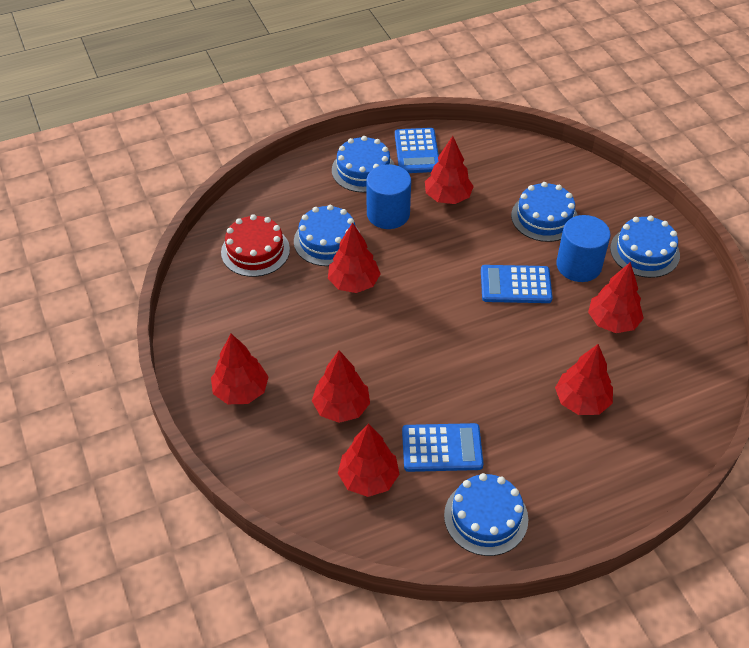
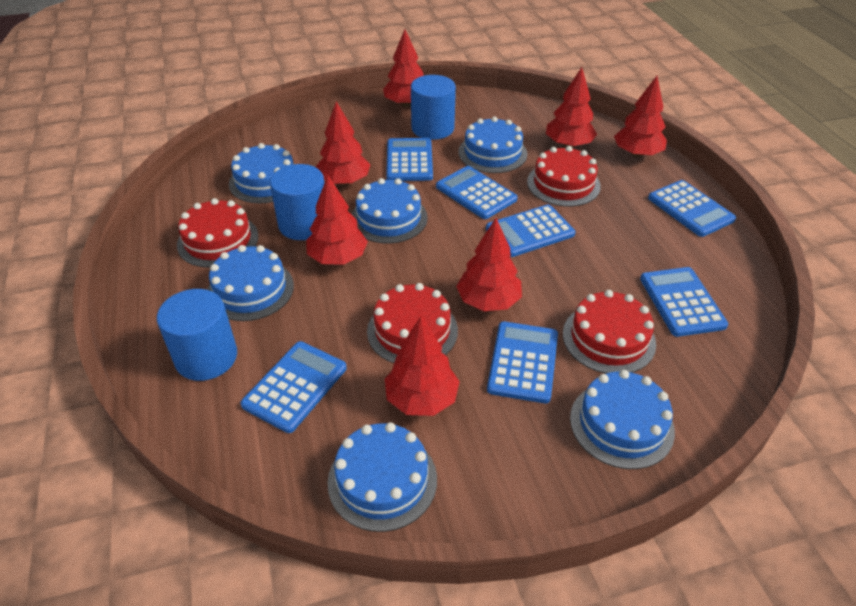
blue cake: [294,205,360,266] [332,136,395,193] [444,473,528,556] [511,182,578,242] [610,215,680,278] = 5 -> [207,245,294,321] [229,143,294,203] [328,422,437,532] [351,178,428,244] [458,117,528,173] [570,370,675,469] = 6
blue calculator: [395,128,439,173] [402,423,483,472] [481,265,553,303] = 3 -> [240,341,347,433] [386,138,433,181] [436,166,518,219] [486,204,576,257] [487,321,558,403] [640,267,728,337] [648,180,736,237] = 7
blue cylinder: [366,165,411,229] [556,215,611,282] = 2 -> [157,289,237,381] [270,164,324,240] [411,75,456,140] = 3
red cake: [221,214,290,277] = 1 -> [177,198,259,268] [367,283,458,363] [527,146,601,207] [563,290,656,374] = 4

